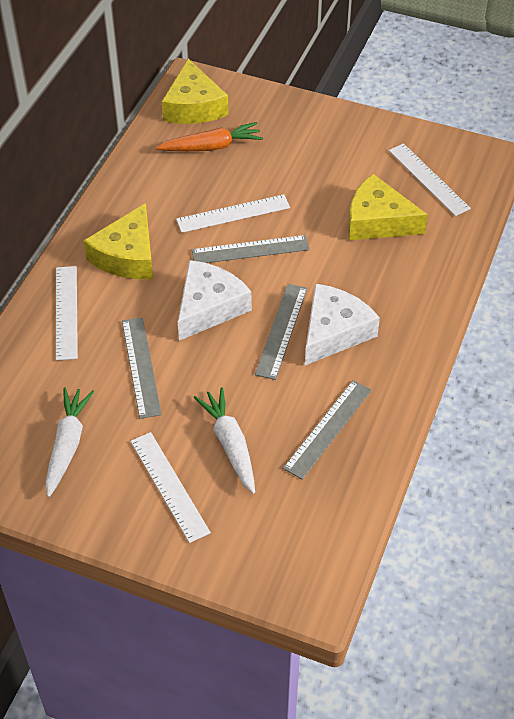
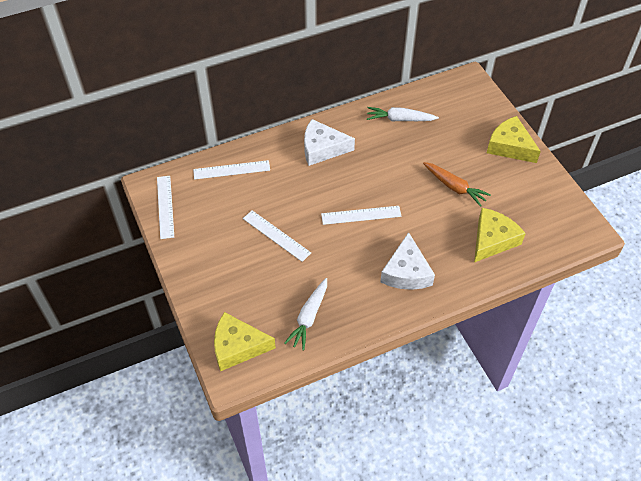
grey ruler: [122,317,162,419] [192,235,310,263] [255,284,307,380] [283,380,372,479] = 4 -> none = 0

